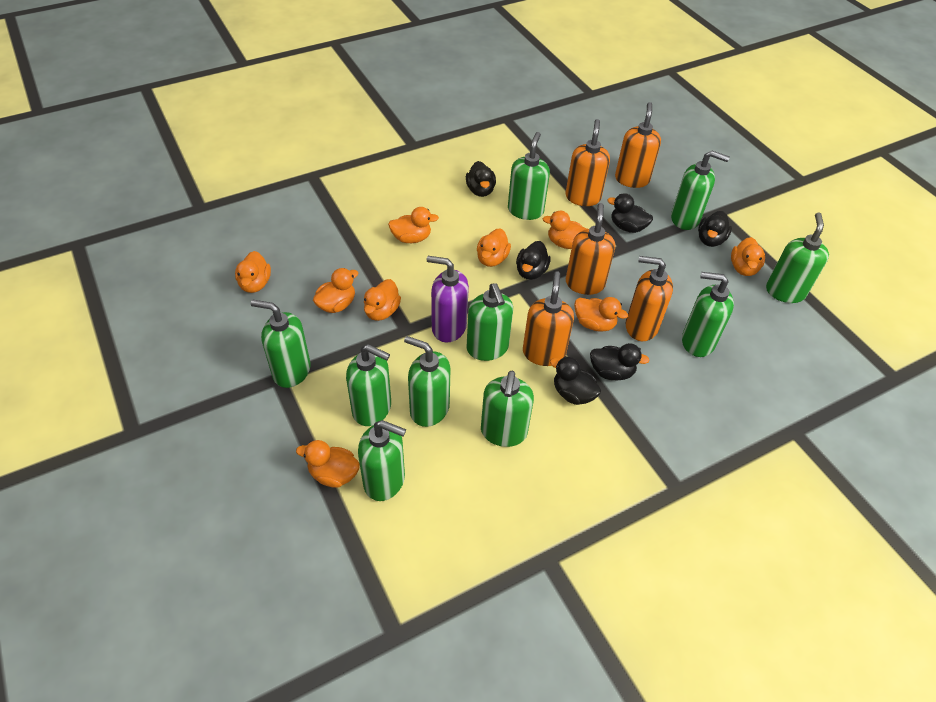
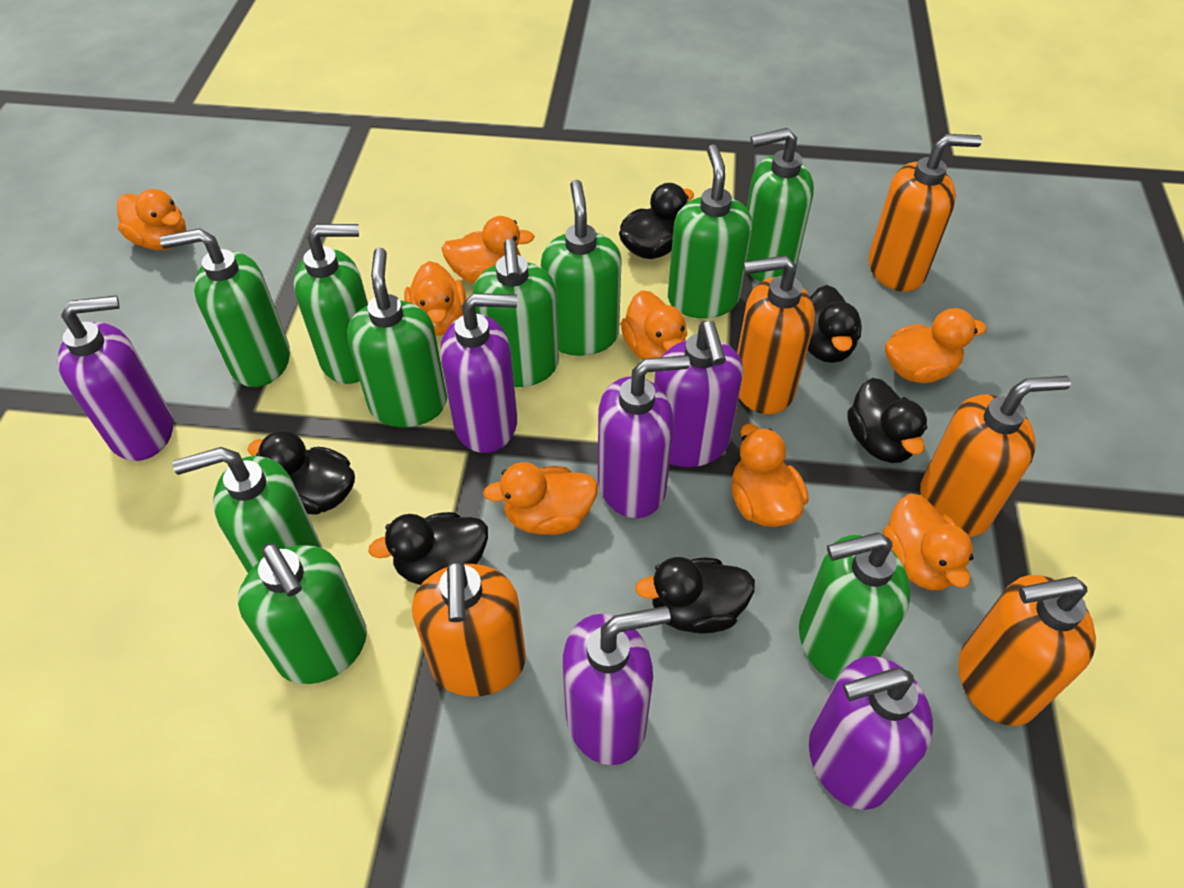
orange duck: [235,251,271,293] [296,440,360,488] [313,268,358,313] [364,279,401,321] [388,207,439,243] [477,228,511,267] [542,211,587,249] [574,297,628,332] [731,237,765,276] = 9 -> [117,189,186,250] [404,261,466,336] [441,216,535,283] [483,462,598,535] [621,290,687,360] [731,424,808,527] [883,494,974,590] [885,308,987,383] = 8
purple soap dispenser: [427,256,469,342] = 1 -> [58,295,173,461] [440,293,517,453] [563,606,670,765] [598,355,690,518] [654,321,743,467] [809,656,933,810] = 6

